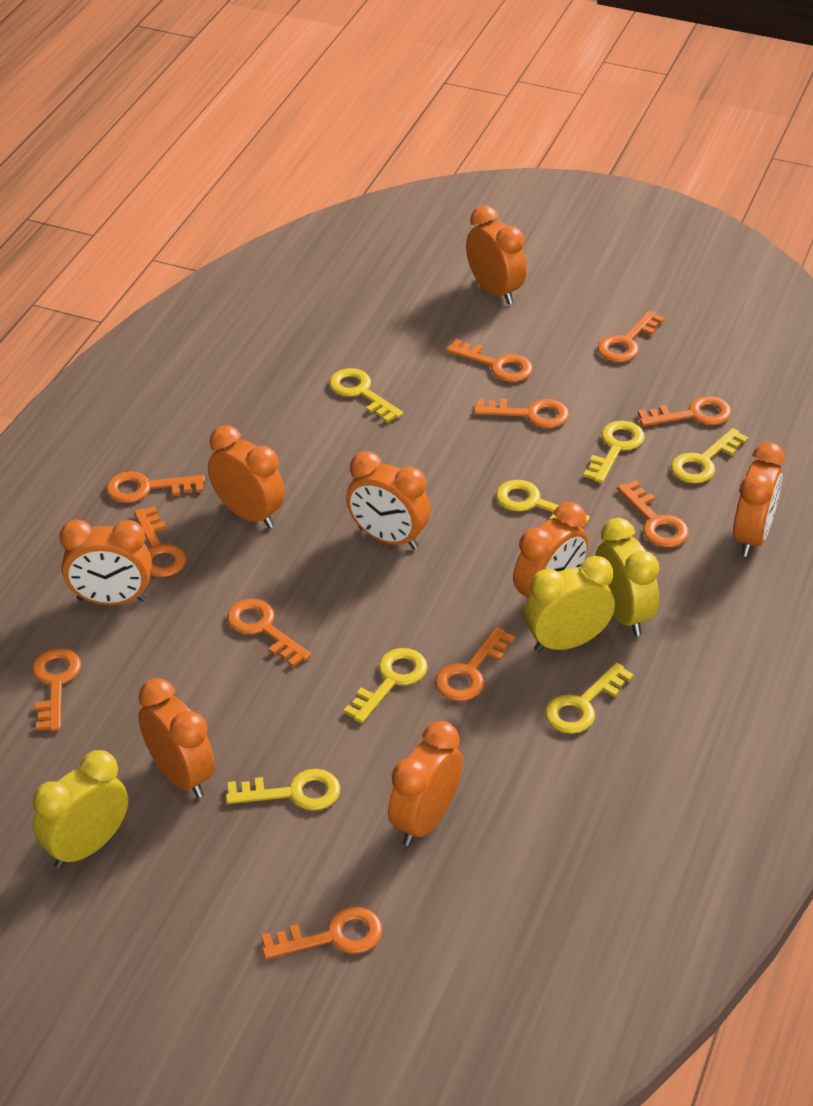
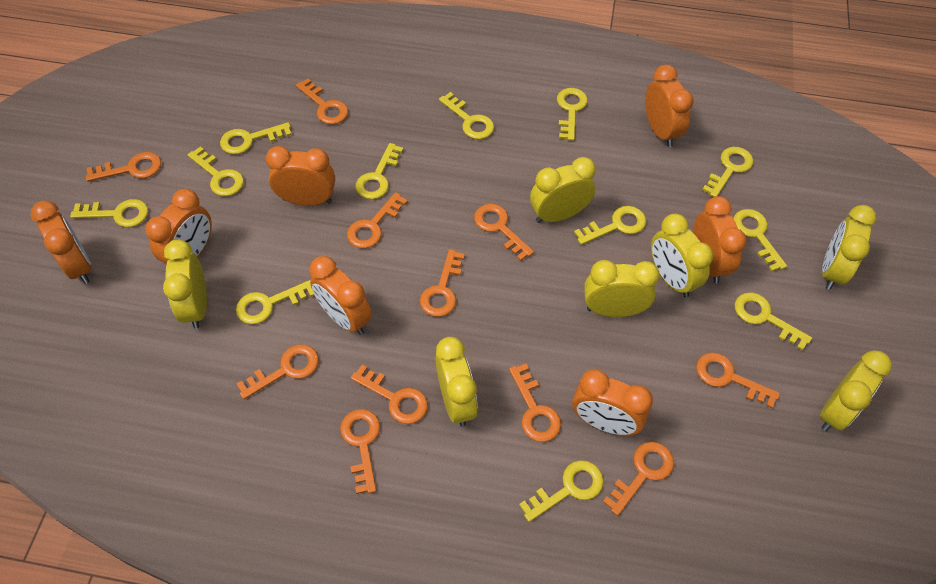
orange clock: [60,519,152,605] [138,678,215,798] [208,425,285,528] [346,451,430,549] [388,721,463,846] [466,205,527,305] [513,502,588,598] [733,442,785,557] = 8 -> [31,201,92,284] [145,189,212,264] [266,146,335,206] [310,256,372,335] [572,369,653,436] [645,65,694,147] [693,196,746,283] = 7
yellow clock: [33,750,128,869] [525,556,615,652] [595,518,660,636] = 3 -> [163,239,207,329] [436,337,478,427] [530,157,596,223] [584,260,660,317] [651,214,713,298] [820,350,892,431] [822,205,877,290] = 7
yellow key: [226,769,340,811] [329,368,403,423] [344,648,428,723] [496,480,590,528] [545,663,634,734] [583,421,645,483] [671,428,748,484] = 7 -> [70,199,148,227] [187,146,244,196] [220,122,292,154] [236,280,315,324] [355,143,403,199] [439,92,494,139] [519,460,604,522] [557,88,588,141] [574,206,646,245] [702,147,753,197] [733,209,787,272] [735,292,812,350] = 12

